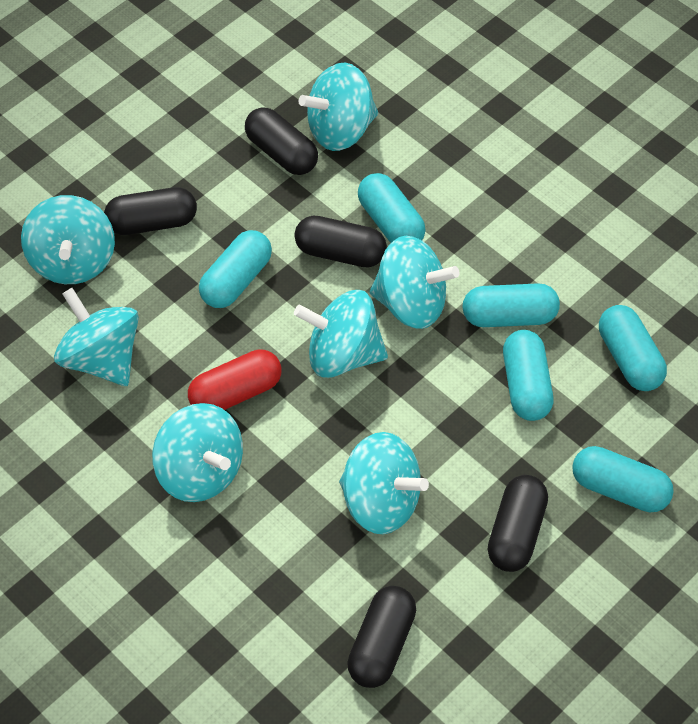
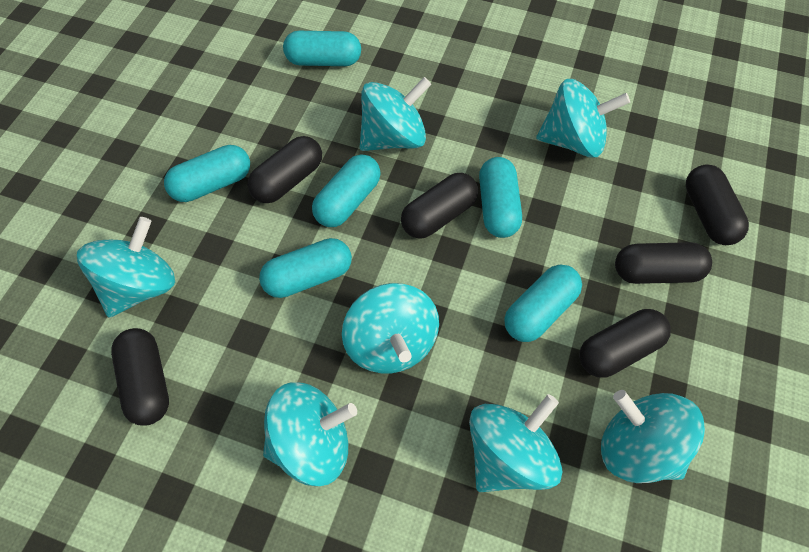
black capsule: [104,187,197,235] [245,107,318,175] [294,216,387,268] [347,586,416,688] [488,475,548,572] = 5 -> [111,328,169,426] [247,136,322,203] [401,173,478,239] [579,309,671,378] [615,242,712,284] [686,164,749,245] = 6
red capsule: [188,349,281,410] = 1 -> none = 0

